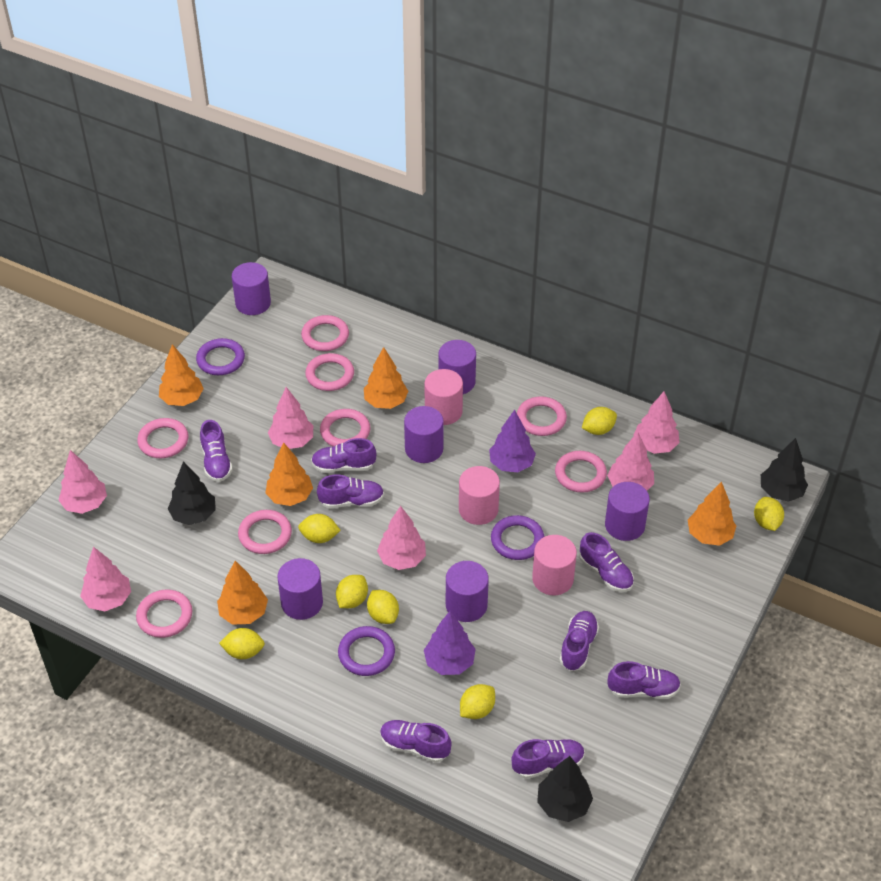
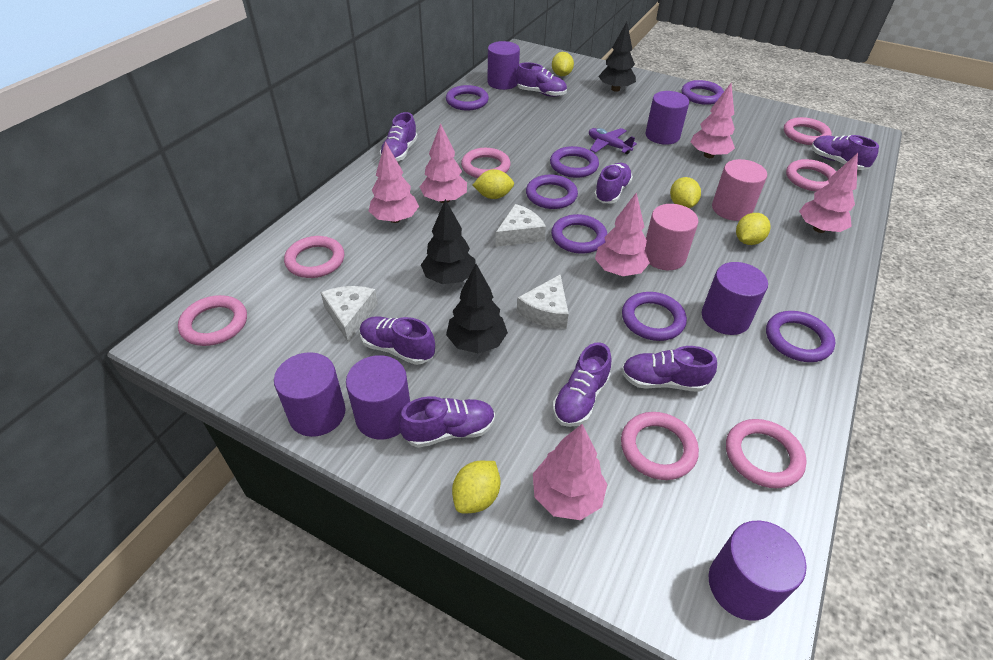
orange tree: [159,344,204,406] [217,561,268,625] [266,443,313,506] [364,347,408,409] [688,482,736,546] = 5 -> none = 0
pink cylinder: [424,369,463,425] [459,466,500,525] [532,535,577,595] = 3 -> [645,204,698,270] [712,159,767,221] = 2
pink ring: [136,590,193,638] [137,418,188,458] [238,510,292,554] [301,315,349,351] [305,353,354,391] [320,409,370,447] [517,396,567,436] [555,451,607,493] = 8 -> [178,295,247,346] [284,236,344,278] [461,148,511,178] [621,412,699,480] [726,419,807,488] [784,117,832,145] [786,159,836,191] = 7
purple plane: none = 0 -> [589,128,637,154] = 1
purple ring: [196,338,245,375] [338,626,395,676] [491,515,544,560] = 3 -> [446,85,489,110] [526,175,578,209] [550,146,599,178] [551,214,607,254] [622,292,687,341] [682,80,724,105] [766,311,835,362] = 7
purple tree: [424,611,476,675] [489,410,536,472] = 2 -> none = 0
white cheese: none = 0 -> [321,286,378,342] [496,204,546,247] [517,274,569,329] = 3
yellow lemon: [219,628,265,659] [298,514,341,543] [336,575,368,608] [367,590,399,624] [460,684,495,719] [582,407,617,435] [754,497,784,531] = 7 -> [452,461,500,513] [473,169,514,199] [552,52,574,76] [670,177,701,208] [736,213,771,245] = 5

